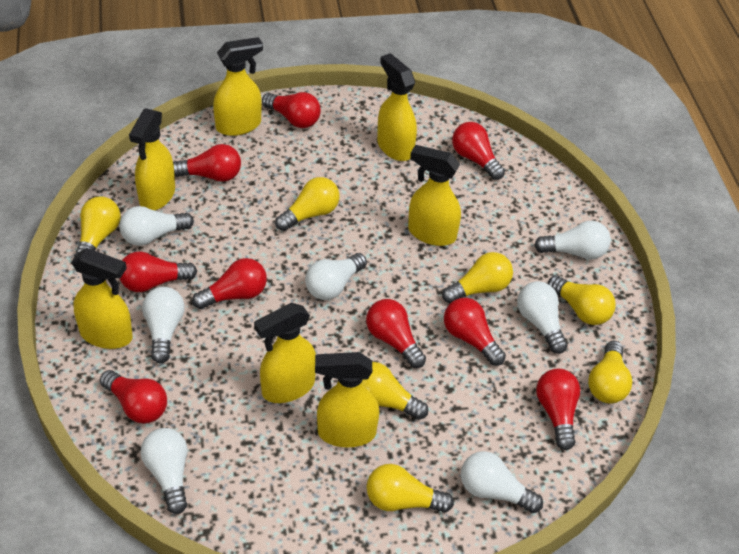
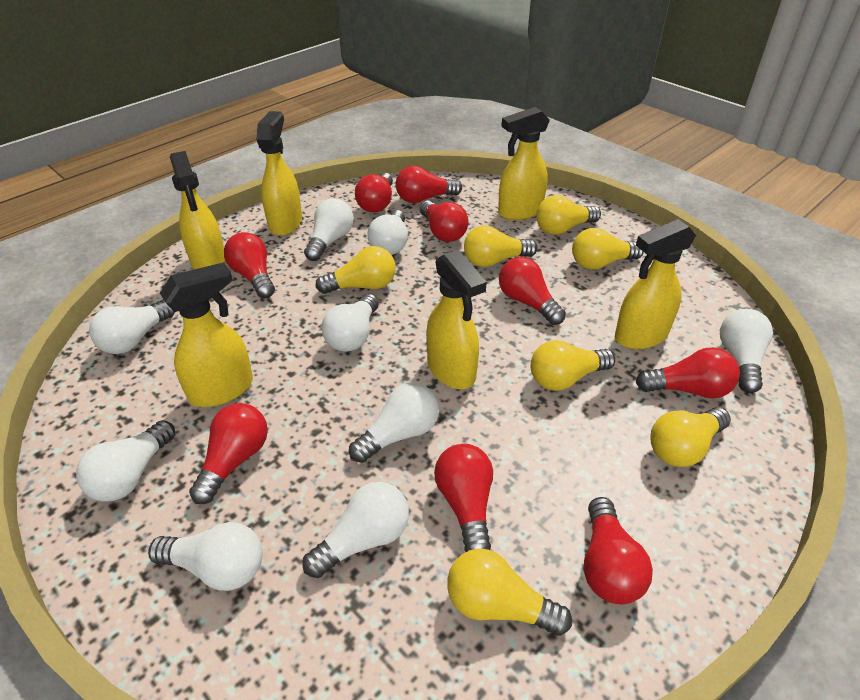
white light bulb: [119,206,194,246] [141,428,187,514] [142,287,185,363] [305,253,367,300] [461,451,543,513] [517,281,568,354] [534,221,611,260] = 7 -> [76,420,175,502] [89,299,175,354] [148,522,262,591] [302,482,409,578] [304,198,354,261] [322,294,379,352] [349,382,439,463] [367,210,408,255] [720,309,773,393] = 9
yellow spray bottle: [71,248,133,349] [129,108,175,210] [213,37,263,136] [254,303,316,403] [315,352,379,447] [377,53,417,161] [408,145,461,246] = 7 -> [160,262,253,407] [170,151,226,269] [256,111,302,236] [426,250,487,389] [498,107,550,220] [615,219,696,349] = 6

